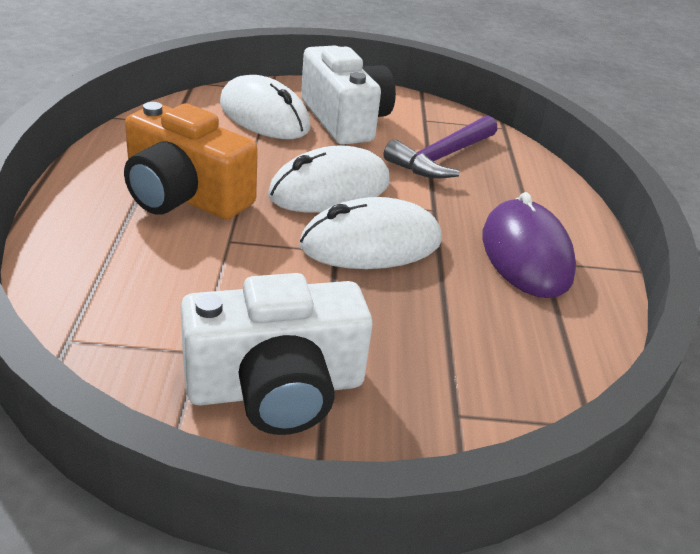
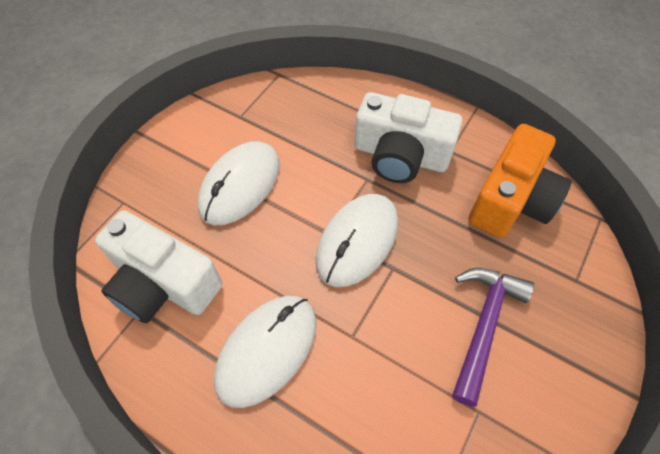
purple mouse: [482,192,576,298] = 1 -> none = 0

